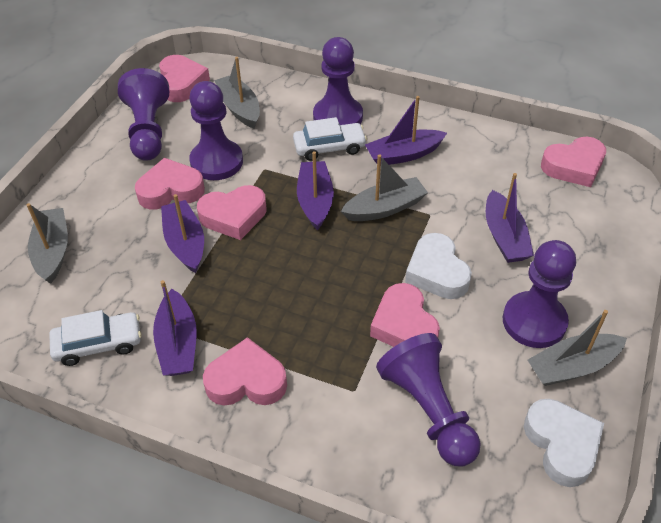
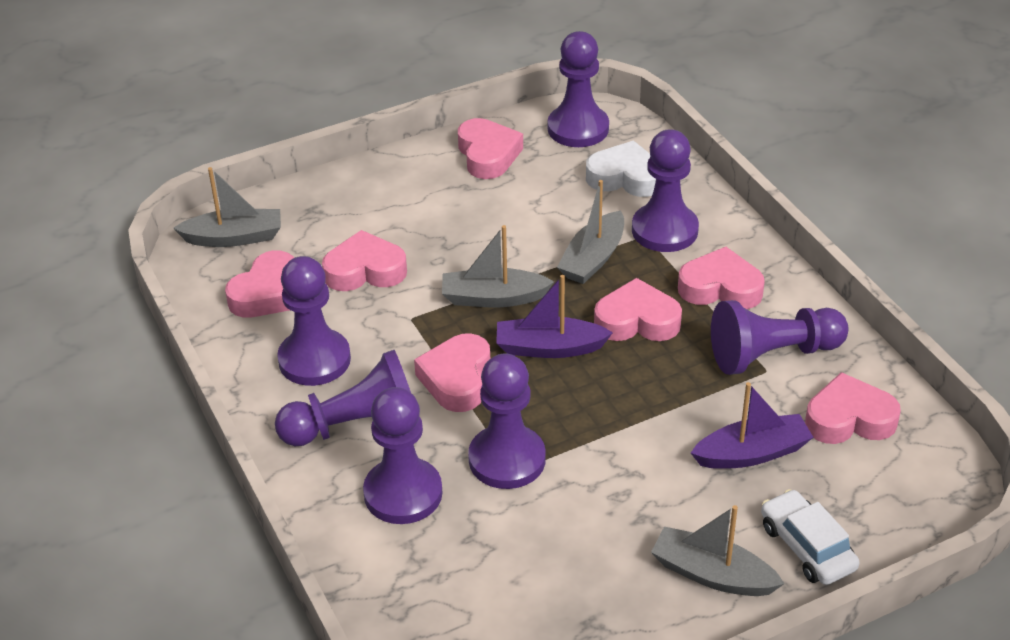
pink heart: [135,158,205,210] [159,55,210,102] [197,185,266,240] [203,337,287,406] [370,283,440,347] [541,137,606,187] = 6 -> [225,250,294,318] [322,230,407,291] [414,333,490,412] [458,118,523,179] [594,278,682,341] [678,247,765,309] [805,372,901,444] = 7
purple boat: [153,280,197,376] [161,194,204,273] [297,151,334,231] [365,96,447,165] [486,173,534,263] = 5 -> [496,275,613,358] [691,382,814,469] = 2
purple pawn: [118,68,169,161] [189,81,243,180] [313,37,363,125] [376,333,481,467] [503,240,576,348] = 5 -> [275,350,411,446] [277,256,351,386] [363,387,442,524] [468,354,546,489] [548,31,609,147] [632,129,699,252] [711,300,849,375] = 7
white car: [50,310,141,366] [293,117,367,161] = 2 -> [761,489,859,585] = 1
white heart: [405,233,472,299] [524,399,604,487] = 2 -> [586,141,656,197] = 1

